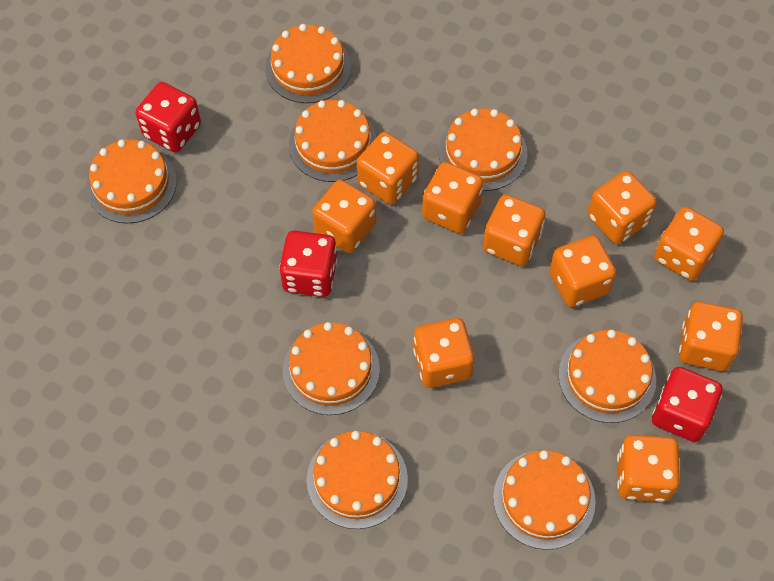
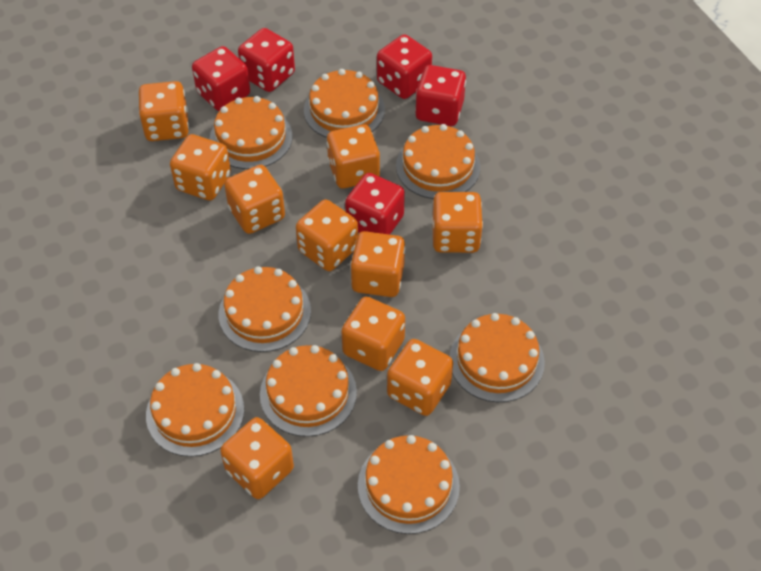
red dice: [136,82,201,153] [279,230,337,297] [652,367,723,442] = 3 -> [192,46,250,111] [238,28,295,92] [345,173,405,235] [377,34,432,99] [415,65,466,126] = 5

